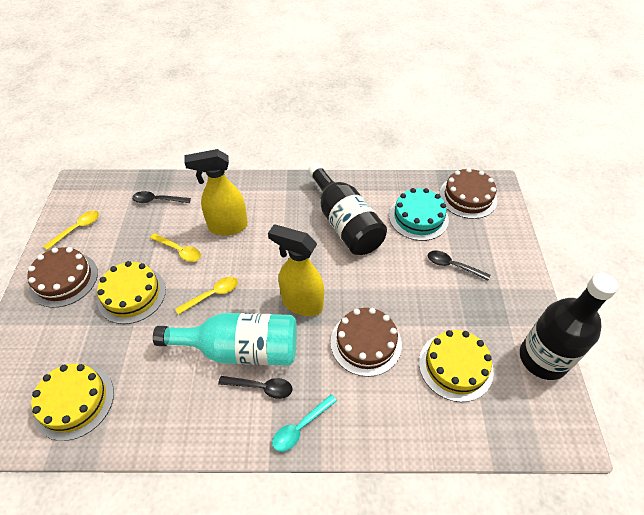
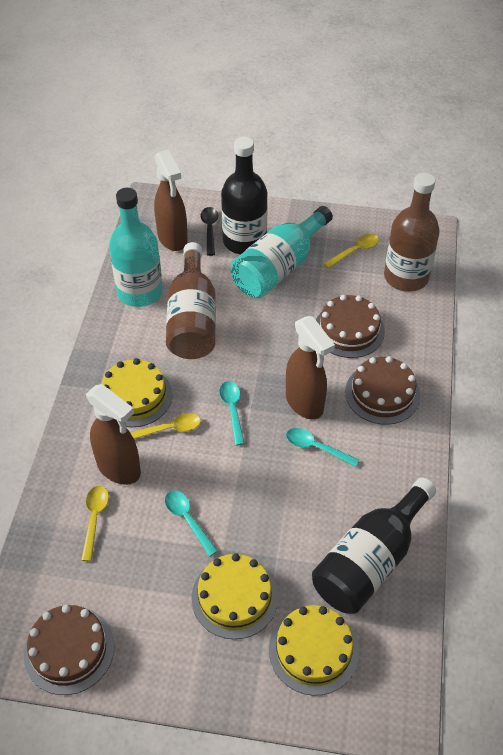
black spoon: [132,191,191,203] [218,376,292,399] [428,251,490,281] = 3 -> [201,207,218,256] = 1
brown bottle: none = 0 -> [166,242,216,359] [384,173,440,292] = 2
brown spray bottle: none = 0 -> [86,384,141,485] [154,149,188,251] [286,316,335,419] = 3
turquoise bottle: [153,313,297,366] = 1 -> [109,188,163,307] [231,206,333,298] = 2
turquoise cake: [389,188,449,241] = 1 -> none = 0
turquoise spoon: [272,394,337,452] = 1 -> [165,491,218,557] [219,381,245,446] [286,428,359,467] = 3
yellow spray bottle: [184,149,248,236] [268,224,324,316] = 2 -> none = 0

